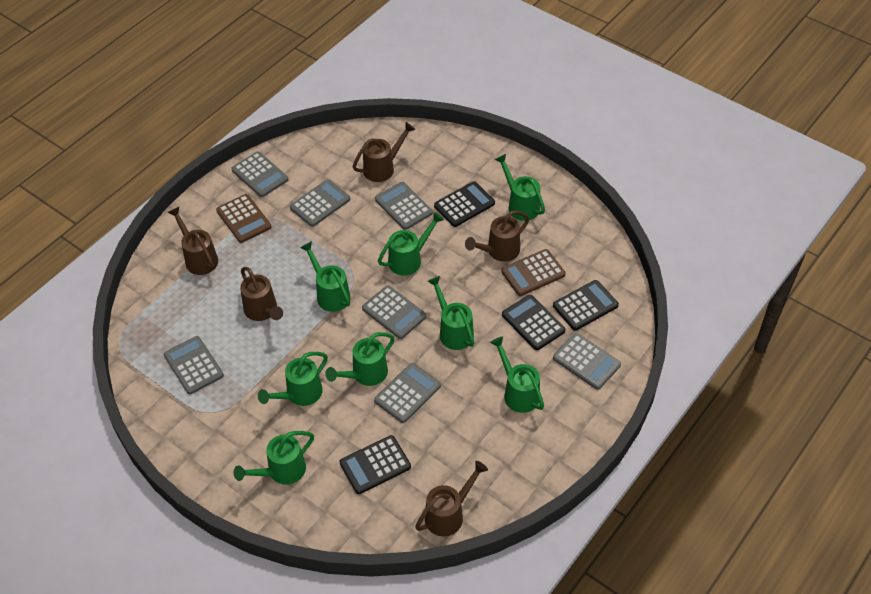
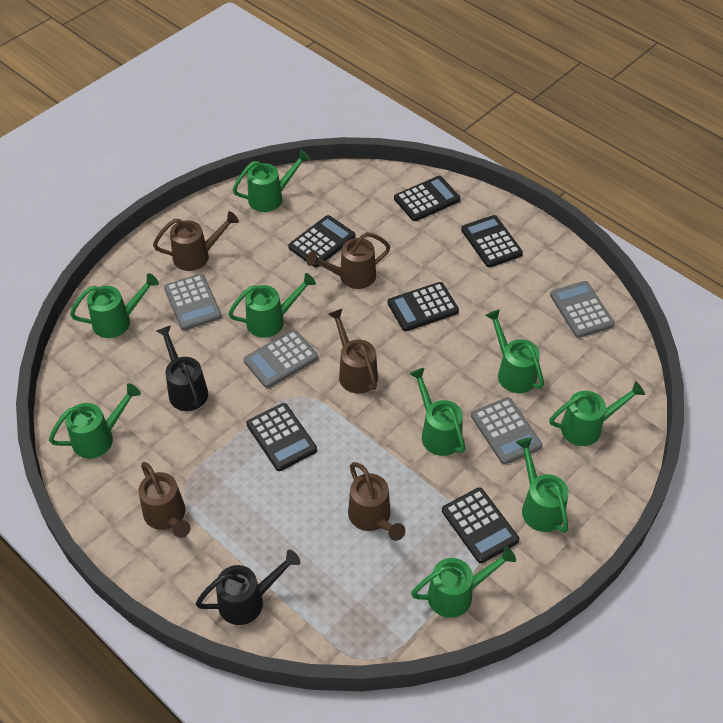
black calculator: [340,435,411,494] [434,181,495,227] [502,295,566,350] [553,280,619,331] = 4 -> [246,403,317,471] [288,215,356,267] [388,282,459,331] [394,176,460,221] [442,488,519,563] [461,215,523,268] = 6
black watering can: none = 0 -> [156,325,208,411] [196,550,300,625] = 2
brown calculator: [216,194,271,243] [501,249,566,296] = 2 -> none = 0
green watering can: [234,431,314,485] [258,352,328,406] [300,241,351,312] [325,332,395,386] [378,212,444,276] [427,276,475,350] [490,336,544,413] [495,154,545,221] = 8 -> [49,384,141,459] [70,273,159,338] [228,273,316,338] [233,150,310,212] [409,368,465,456] [411,546,516,618] [485,309,544,393] [516,438,569,533] [549,381,645,446] = 9
grey calculator: [164,336,224,394] [231,152,288,197] [290,180,350,227] [362,285,426,339] [374,363,441,423] [375,182,433,230] [553,333,621,390] = 7 -> [164,274,222,330] [243,330,318,388] [471,397,542,465] [550,281,614,338] = 4

